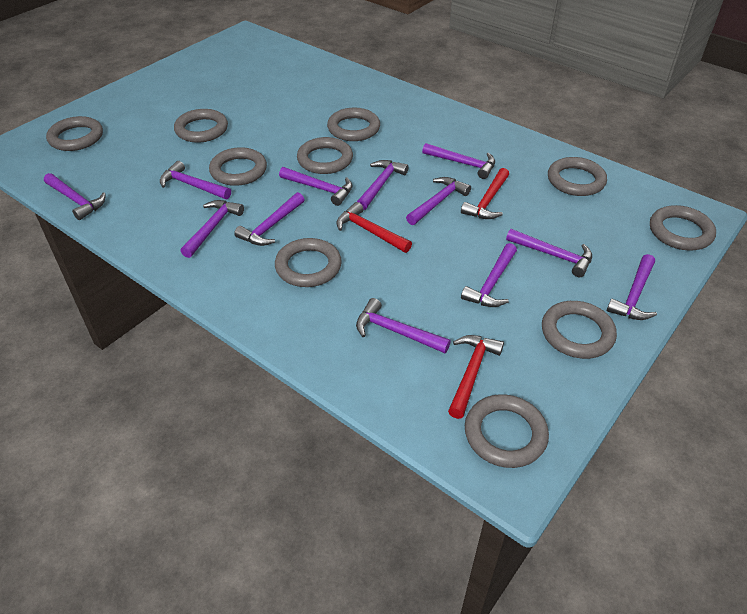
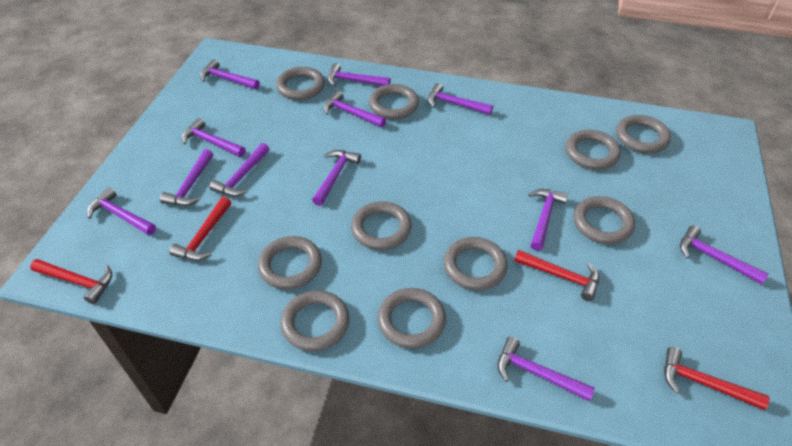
red hammer: [336,202,412,253] [448,335,504,419] [461,168,509,219] = 3 -> [30,259,112,304] [169,197,231,261] [514,250,599,301] [664,347,770,410] = 4

